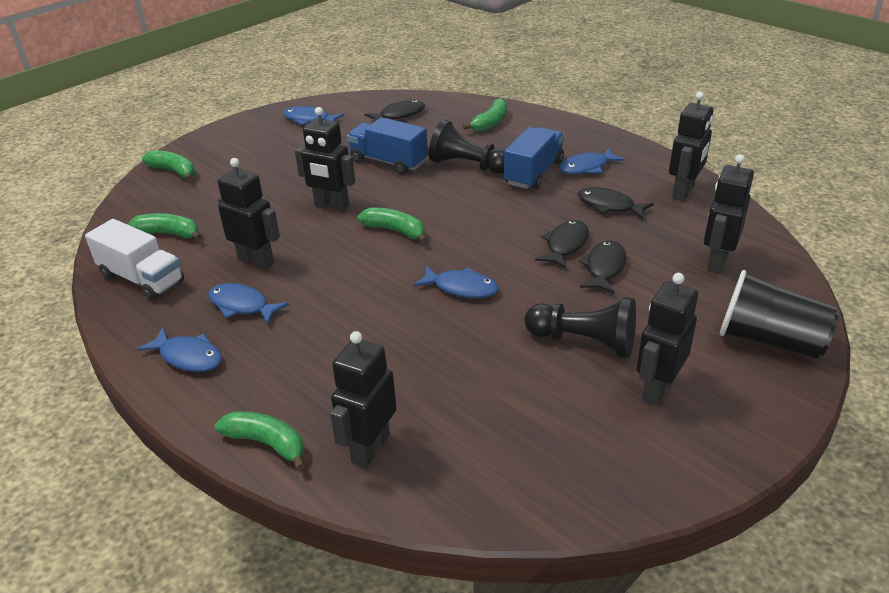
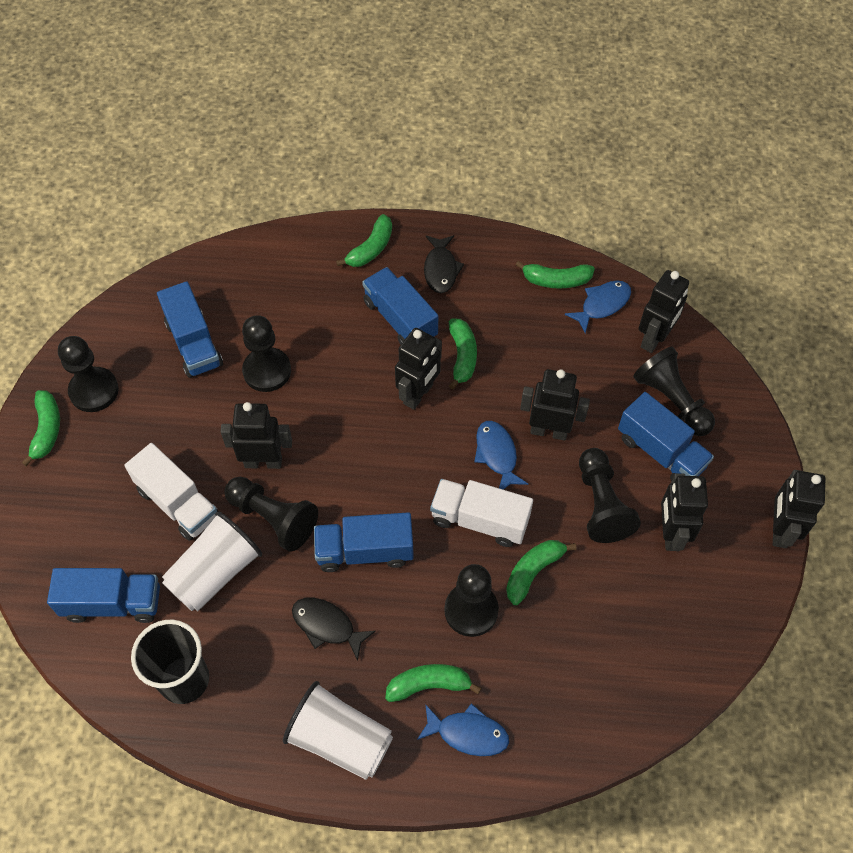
black fish: [365,100,425,122] [535,220,589,269] [578,187,654,220] [578,241,626,294] = 4 -> [292,598,376,661] [424,235,464,293] = 2
black pawn: [429,120,506,174] [524,297,636,358] = 2 -> [58,336,119,412] [224,477,318,552] [242,315,291,392] [444,564,499,637] [579,448,641,543] [633,347,715,436] = 6
blue fish: [137,327,222,372] [208,283,289,325] [283,106,344,125] [413,266,499,298] [559,148,626,174] = 5 -> [417,703,509,756] [474,421,528,490] [565,281,631,333] = 3
blue truck: [347,117,428,175] [504,127,564,189] = 2 -> [47,568,160,623] [157,281,223,378] [314,512,414,572] [362,267,438,345] [618,392,714,481] = 5
green banana: [127,213,202,240] [142,150,195,181] [215,411,305,471] [357,208,427,243] [463,98,507,132] = 5 -> [22,390,60,466] [336,214,392,267] [385,664,481,702] [449,318,477,390] [506,540,577,605] [516,261,595,289] = 6
white cup: none = 0 -> [162,511,262,611] [283,681,393,780] = 2
white truck: [85,219,184,301] = 1 -> [125,443,218,541] [430,479,533,547] = 2

